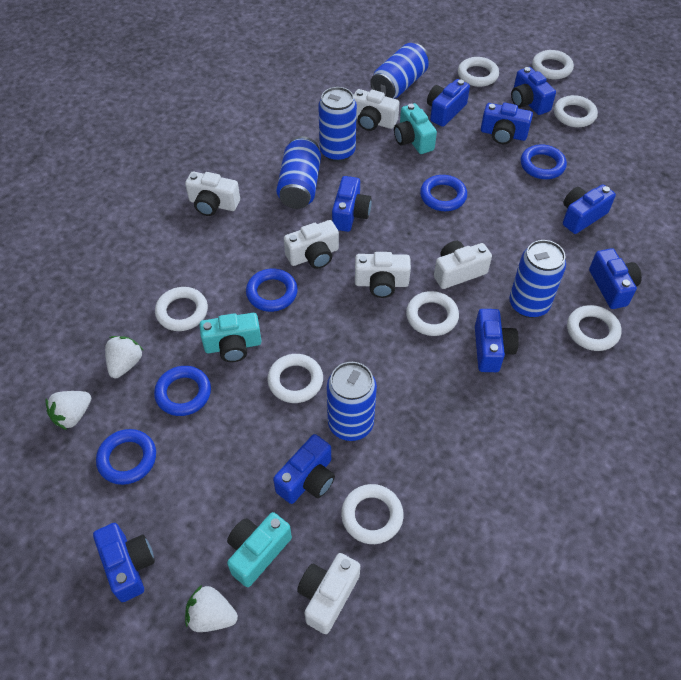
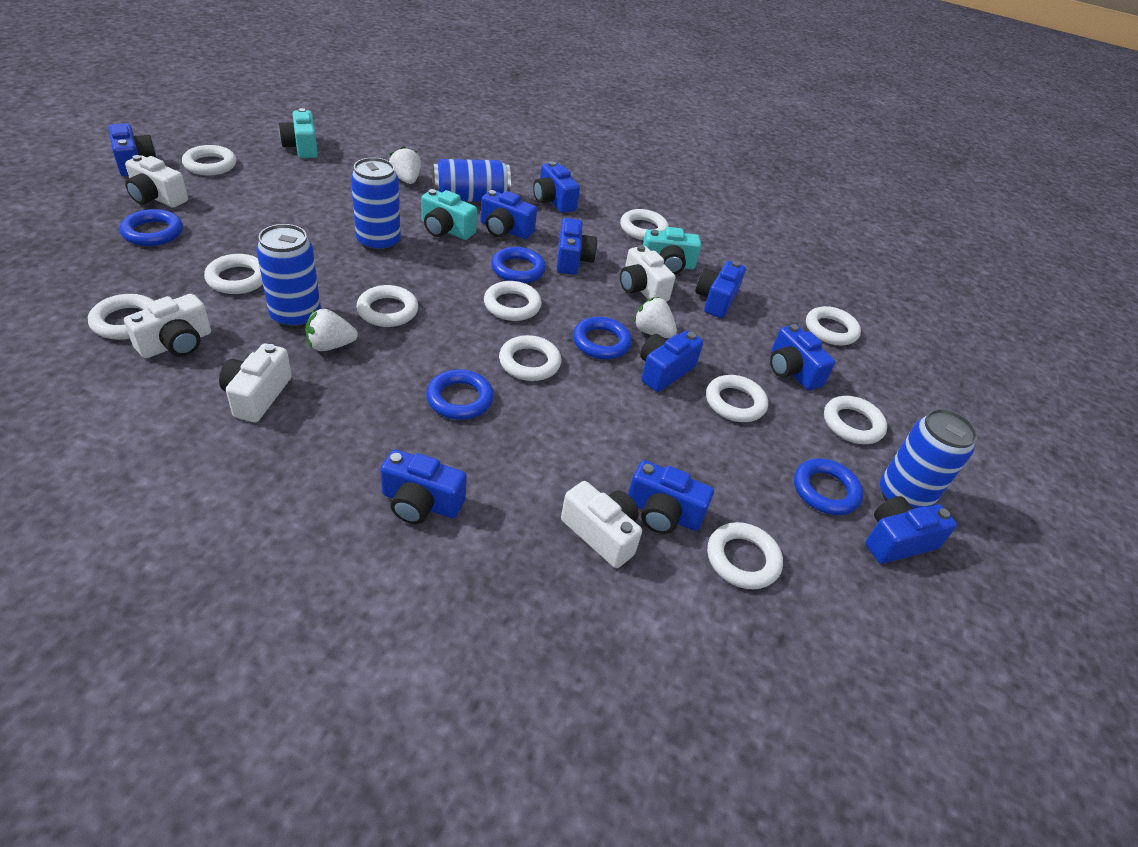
blue camera: [93,523,155,602] [273,434,335,504] [332,176,372,232] [427,79,470,127] [475,309,519,372] [481,103,533,144] [511,67,556,115] [563,184,616,234] [589,248,642,309] = 9 -> [108,123,156,176] [380,449,467,524] [481,190,537,239] [533,161,580,213] [557,218,597,275] [628,460,714,534] [640,330,703,392] [695,261,746,318] [770,324,835,390] [865,496,957,564] = 10
blue can: [276,136,321,209] [318,87,357,162] [327,362,377,441] [370,43,429,99] [509,240,566,318] = 5 -> [256,224,321,329] [351,157,401,252] [433,159,511,202] [880,409,978,509] = 4
white camera: [185,172,240,216] [284,220,339,269] [297,553,360,634] [353,89,400,131] [355,252,411,298] [434,241,492,289] = 6 -> [124,294,211,358] [125,155,188,208] [219,344,292,422] [561,481,642,568] [620,245,675,302] = 5
white ring: [155,287,208,331] [267,354,323,403] [341,484,403,544] [406,291,459,336] [458,57,499,87] [532,50,574,79] [554,95,598,127] [567,305,622,351] = 8 -> [88,294,154,340] [182,145,236,175] [204,254,263,294] [357,285,418,327] [484,281,542,321] [499,335,561,381] [620,209,669,240] [706,375,768,422] [707,522,783,589] [806,306,861,345] [824,396,887,444] = 11

